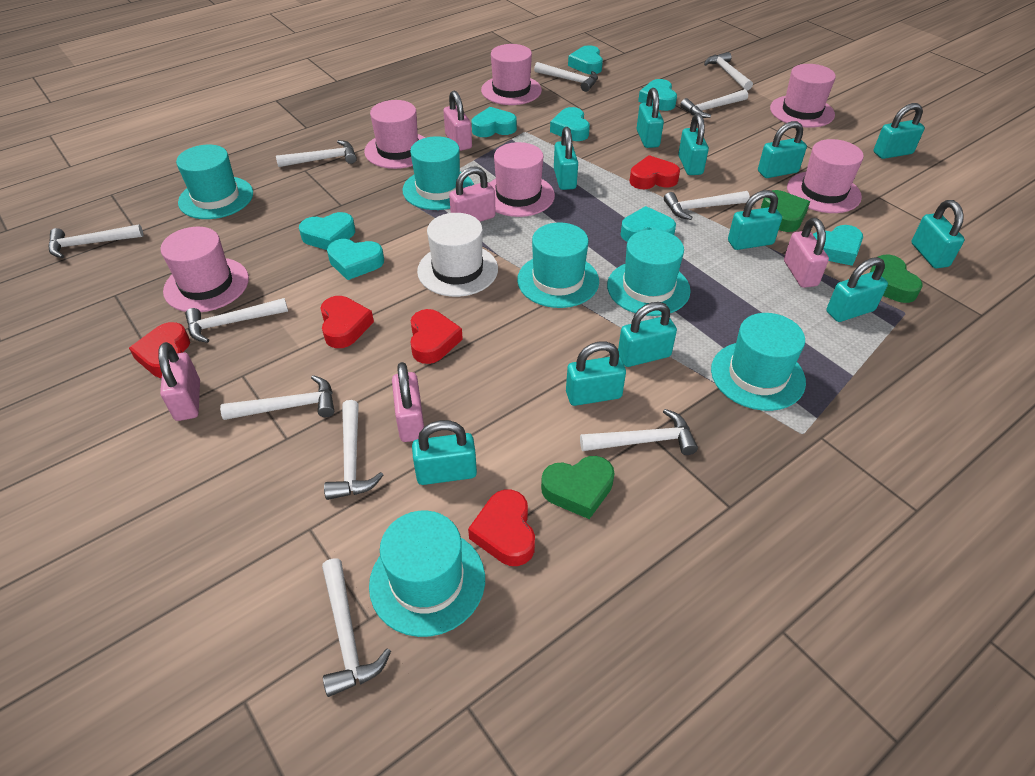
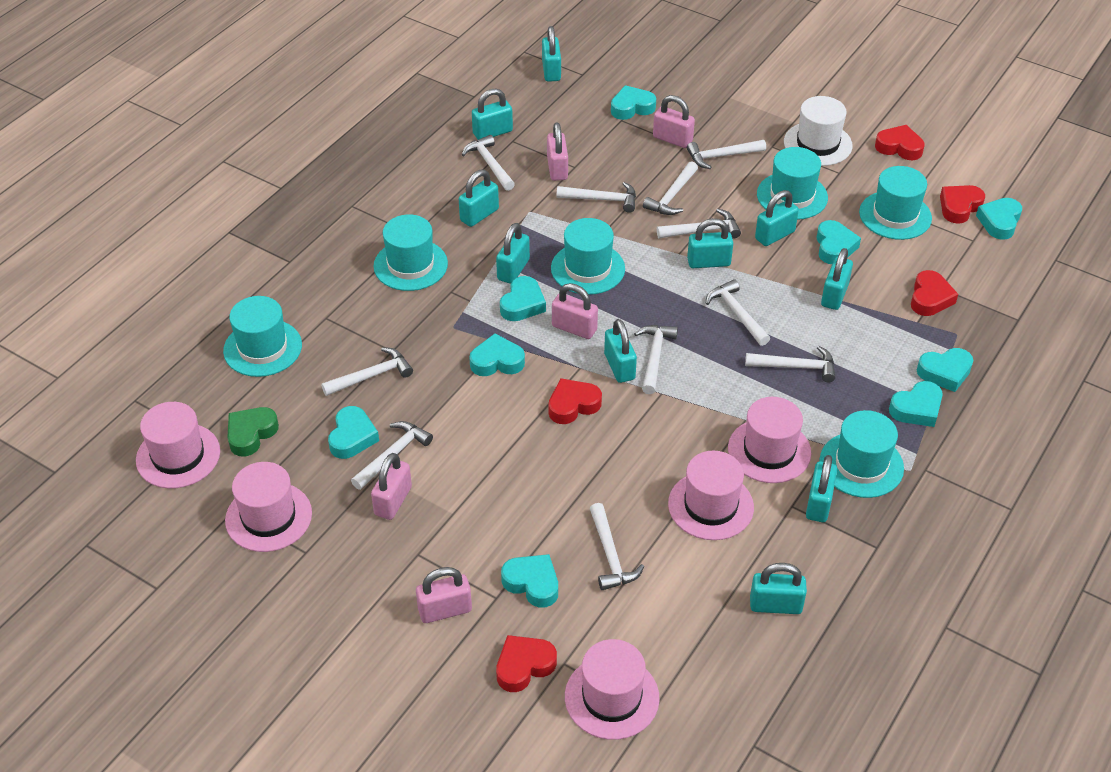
green heart: [541,456,615,519] [761,190,810,232] [870,255,923,303] = 3 -> [227,407,279,456] = 1
pink hat: [160,227,249,312] [364,100,425,169] [481,44,542,105] [489,142,555,217] [770,64,836,128] [787,139,864,213] = 6 -> [136,402,220,488] [225,462,312,552] [565,639,660,740] [668,451,754,540] [728,397,811,483] = 5
turquoise heart: [299,212,355,250] [327,239,384,280] [472,107,517,137] [550,107,590,141] [568,45,603,74] [621,206,676,242] [638,79,677,111] [813,225,863,266] = 8 -> [328,406,379,459] [469,334,525,376] [500,276,546,321] [501,554,558,608] [611,85,656,120] [816,220,861,264] [889,381,943,427] [917,348,974,392] [976,198,1022,240] = 9
turquoise padlock: [412,420,477,485] [554,127,578,190] [566,341,626,406] [618,302,677,367] [637,88,664,148] [678,113,709,175] [728,190,782,250] [758,121,807,178] [826,257,888,322] [873,103,925,159] [911,200,965,268] = 11 -> [459,170,499,227] [472,89,513,140] [496,223,530,284] [542,26,561,82] [604,319,637,383] [687,218,733,268] [750,563,807,614] [755,190,799,246] [806,455,837,522] [821,248,853,310] = 10

